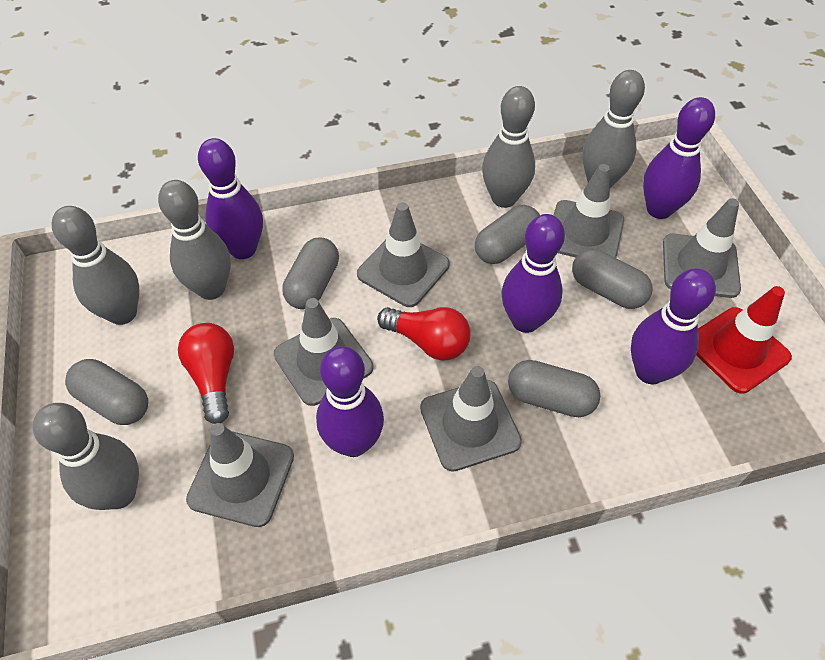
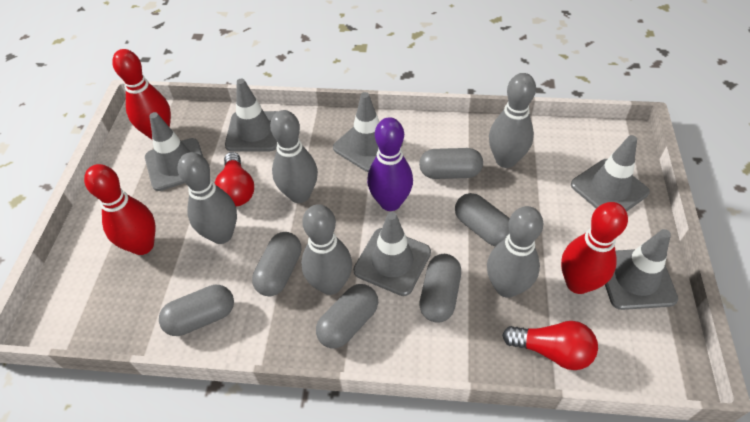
grey capsule: [65,359,148,425] [282,238,339,309] [475,205,540,264] [508,360,601,417] [572,249,653,309] = 5 -> [159,285,234,336] [252,232,301,296] [316,284,378,348] [419,148,483,179] [419,254,461,323] [455,193,510,246] = 6
purple bowling pin: [198,138,263,259] [316,346,384,457] [501,214,565,333] [631,268,716,384] [643,97,715,219] = 5 -> [367,117,413,211] = 1
red bowling pin: none = 0 -> [84,164,156,255] [112,49,171,140] [561,202,628,294] = 3
red traffic cone: [696,286,792,393] = 1 -> none = 0

